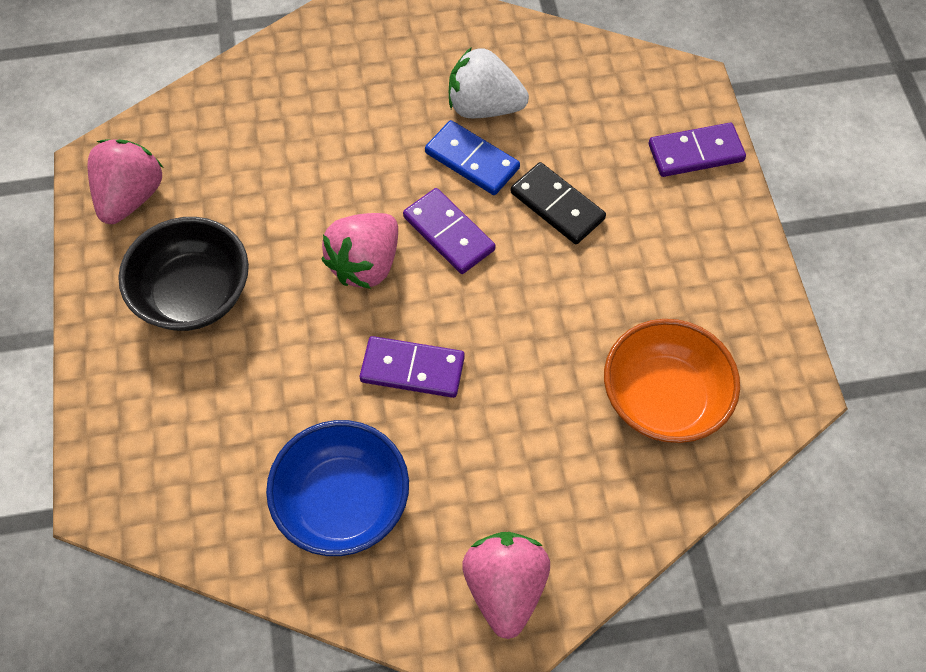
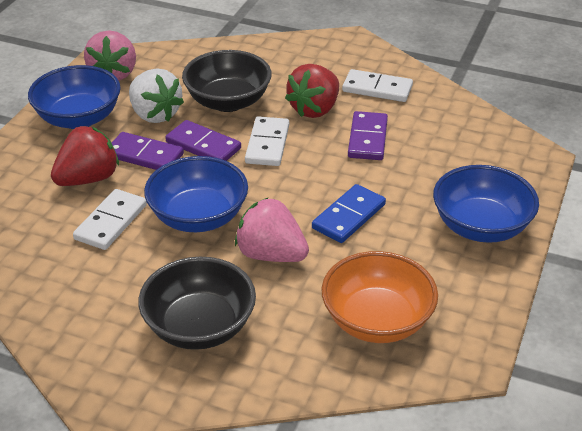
black bowl: [118,217,249,331] = 1 -> [138,257,256,350] [182,50,272,112] = 2
black domino: [511,162,606,244] = 1 -> none = 0
blue bowl: [266,420,409,556] = 1 -> [28,65,121,129] [144,156,248,232] [433,165,539,243] = 3
pink strawberry: [87,140,163,224] [322,213,398,289] [462,532,550,639] = 3 -> [84,31,136,81] [235,197,309,262] = 2
red strawberry: none = 0 -> [51,126,119,186] [285,64,339,118] = 2
white domino: none = 0 -> [73,189,147,250] [245,116,289,166] [342,69,413,102] = 3

